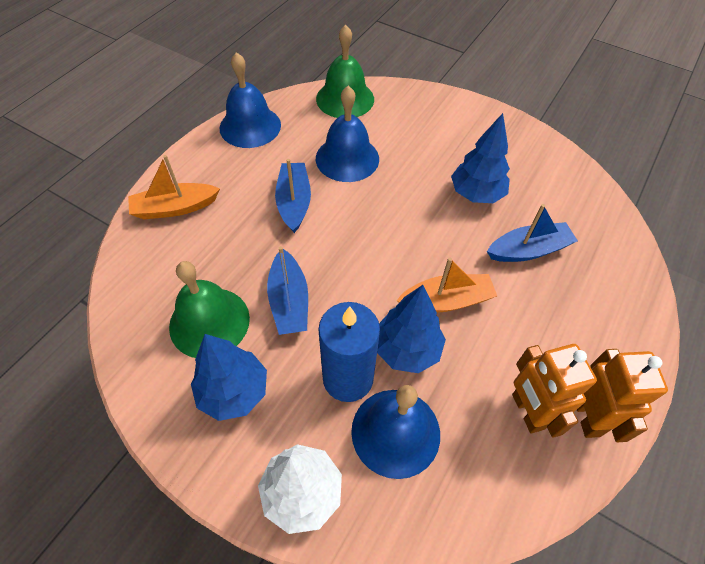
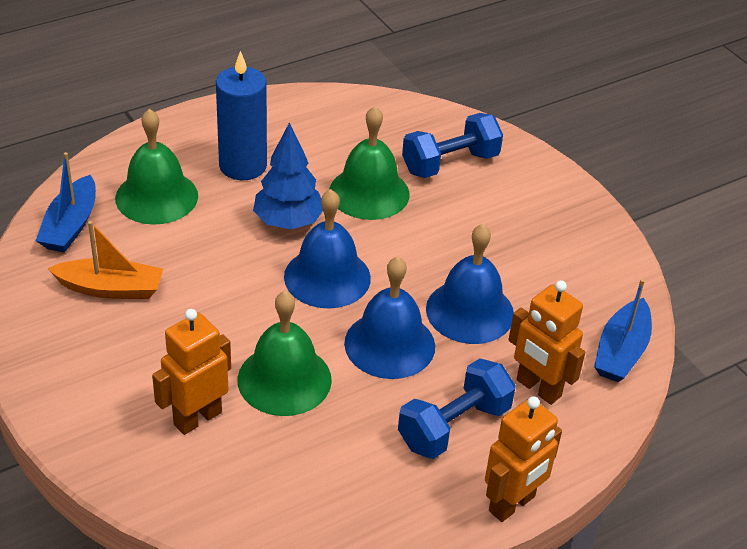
blue boat: [267,246,308,335] [275,159,311,233] [487,204,578,262] = 3 -> [36,152,96,253] [594,279,652,382] = 2
blue dumbbell: none = 0 -> [398,358,516,459] [402,113,503,178] = 2
blue tree: [191,334,267,421] [377,285,446,373] [451,113,510,203] = 3 -> [253,122,323,230] = 1
green bell: [169,261,250,358] [316,25,374,118] = 2 -> [115,109,198,225] [238,291,332,416] [329,106,410,220] = 3
orange boat: [128,155,220,219] [396,257,497,313] = 2 -> [48,221,163,299] = 1
orange robot: [512,344,597,438] [577,349,668,442] = 2 -> [152,309,231,435] [485,396,562,522] [508,280,585,405] = 3
white tree: [258,444,342,534] = 1 -> none = 0

